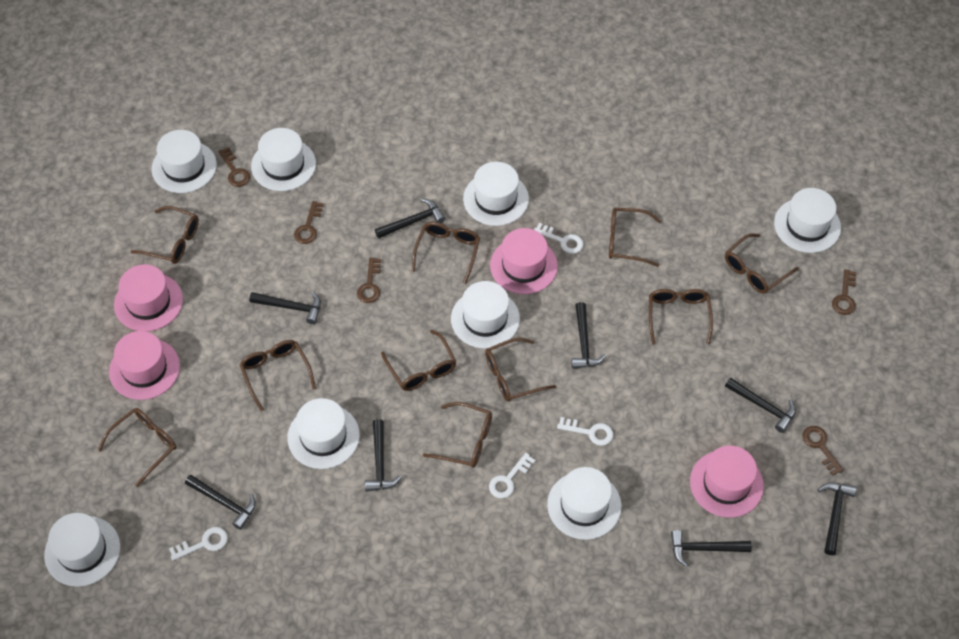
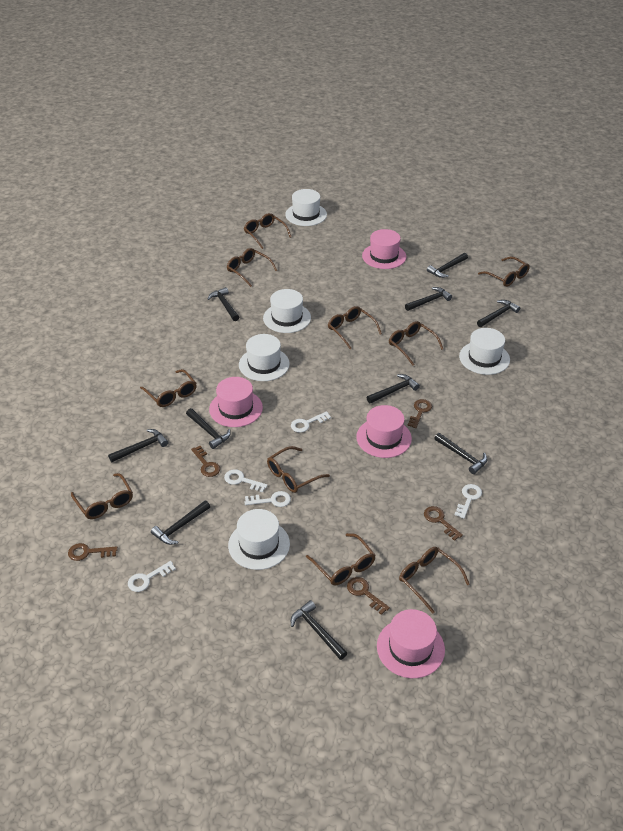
black hammer: [185,475,256,530] [249,292,321,324] [365,419,402,492] [375,198,445,239] [571,302,606,369] [671,530,752,567] [725,378,796,433] [818,483,857,555] = 8 -> [108,429,168,462] [151,501,210,545] [186,408,231,449] [208,287,239,321] [291,600,347,660] [366,374,420,403] [405,287,452,311] [427,253,468,278] [434,433,487,474] [477,300,520,327] = 10
white hat: [44,513,120,587] [151,130,217,193] [251,128,316,191] [287,398,360,469] [451,281,520,349] [463,162,529,226] [547,467,621,540] [774,188,841,253] = 8 -> [228,509,290,570] [239,334,290,381] [263,289,311,333] [285,189,327,226] [459,328,510,375] = 5
white key: [169,527,228,561] [489,453,535,498] [534,223,583,254] [557,417,613,446] = 4 -> [128,561,176,592] [224,469,268,492] [245,491,291,507] [291,411,331,433] [455,484,482,519] = 5

